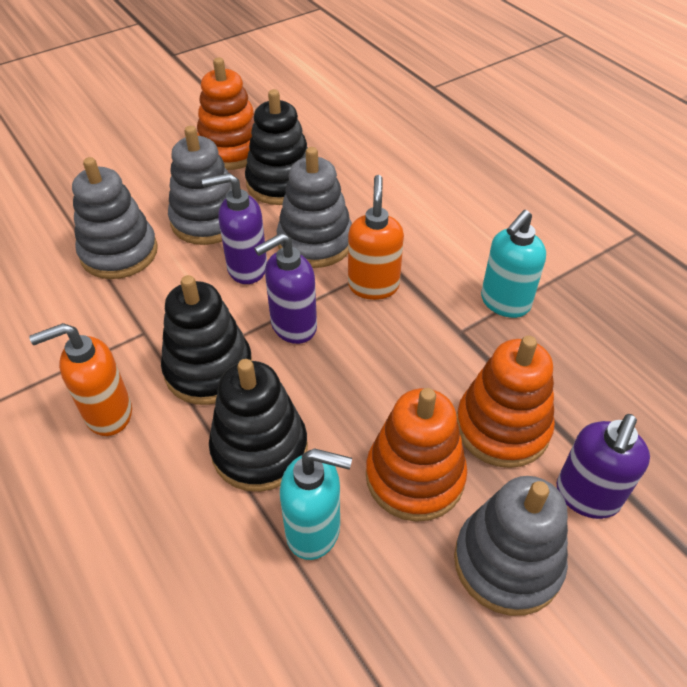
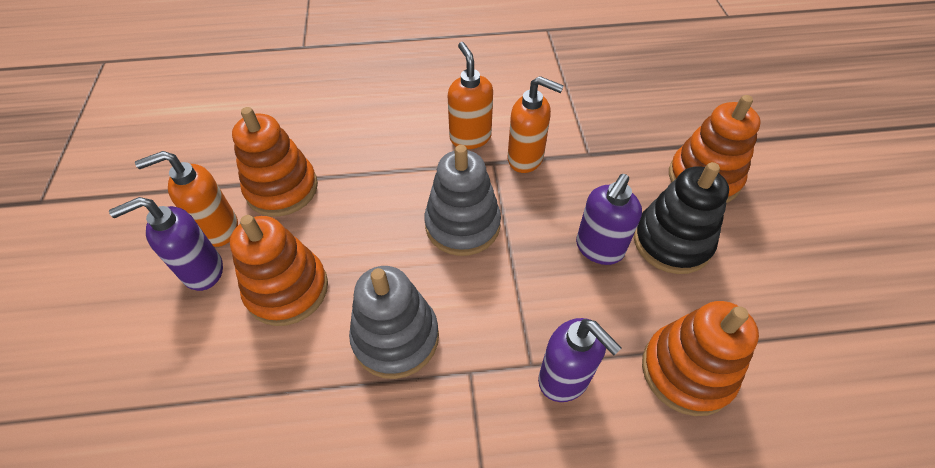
black stacking toy: [161,275,252,405] [209,359,308,492] [245,89,308,205] = 3 -> [634,162,729,274] = 1
grey stacking toy: [72,157,158,279] [168,126,232,245] [277,147,352,268] [454,476,568,616] = 4 -> [349,266,439,379] [424,145,501,256] = 2
orange soap dispenser: [29,323,132,436] [348,175,404,300] = 2 -> [135,151,238,247] [448,42,493,149] [507,76,564,173] = 3
orange stacking toy: [197,58,254,170] [366,388,467,522] [456,336,555,468] = 3 -> [230,215,328,326] [232,107,318,217] [642,301,759,416] [669,95,761,203] = 4
turquoise soap dispenser: [280,448,352,560] [481,210,546,318] = 2 -> none = 0

